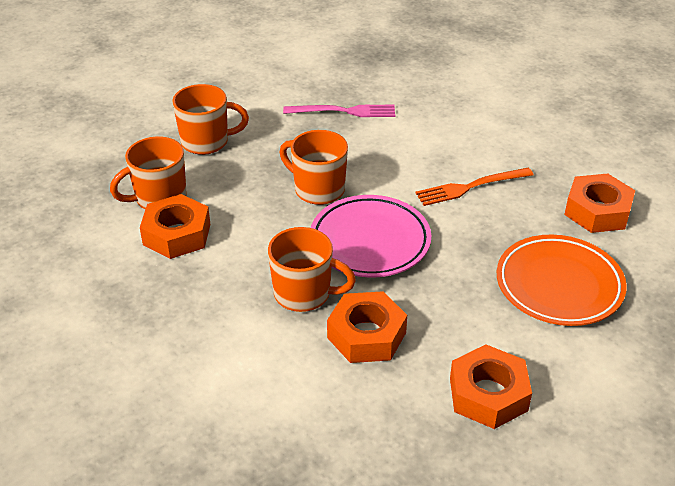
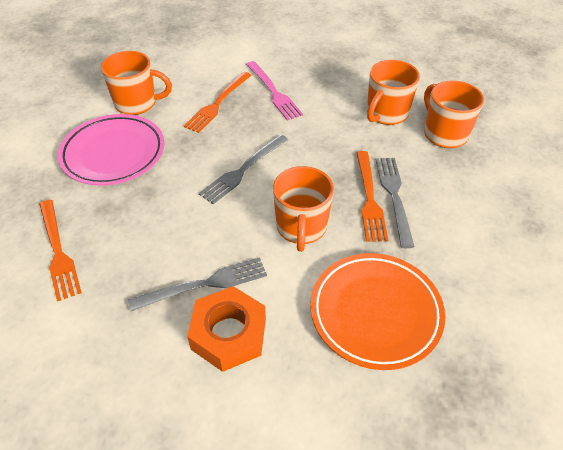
grey fork: none = 0 -> [128,257,267,311] [199,135,288,204] [375,158,414,248] = 3
orange fork: [415,168,534,206] = 1 -> [39,200,82,302] [184,72,252,133] [356,151,388,242] = 3
orange nut: [140,194,210,259] [327,291,407,363] [450,345,532,429] [564,174,635,233] = 4 -> [187,286,266,372] = 1

